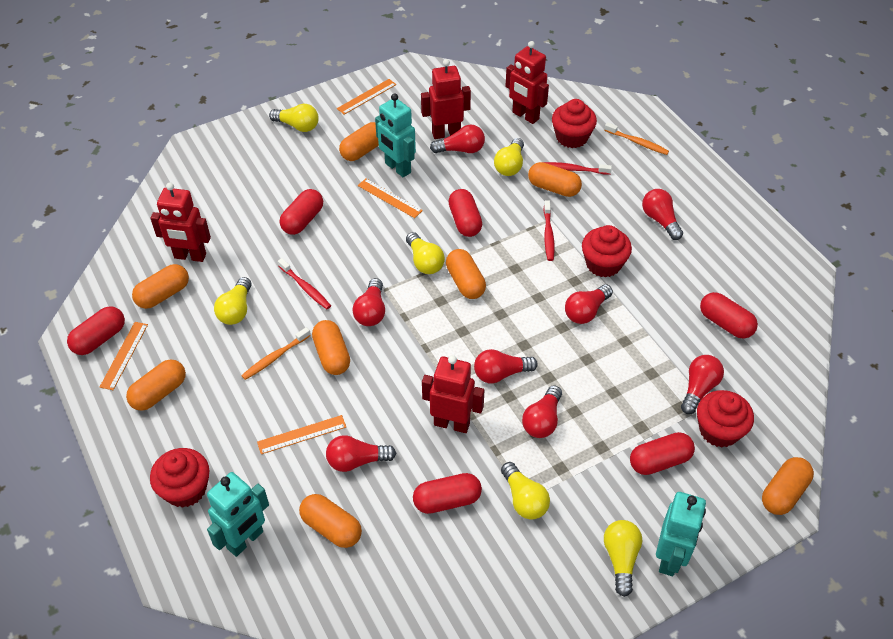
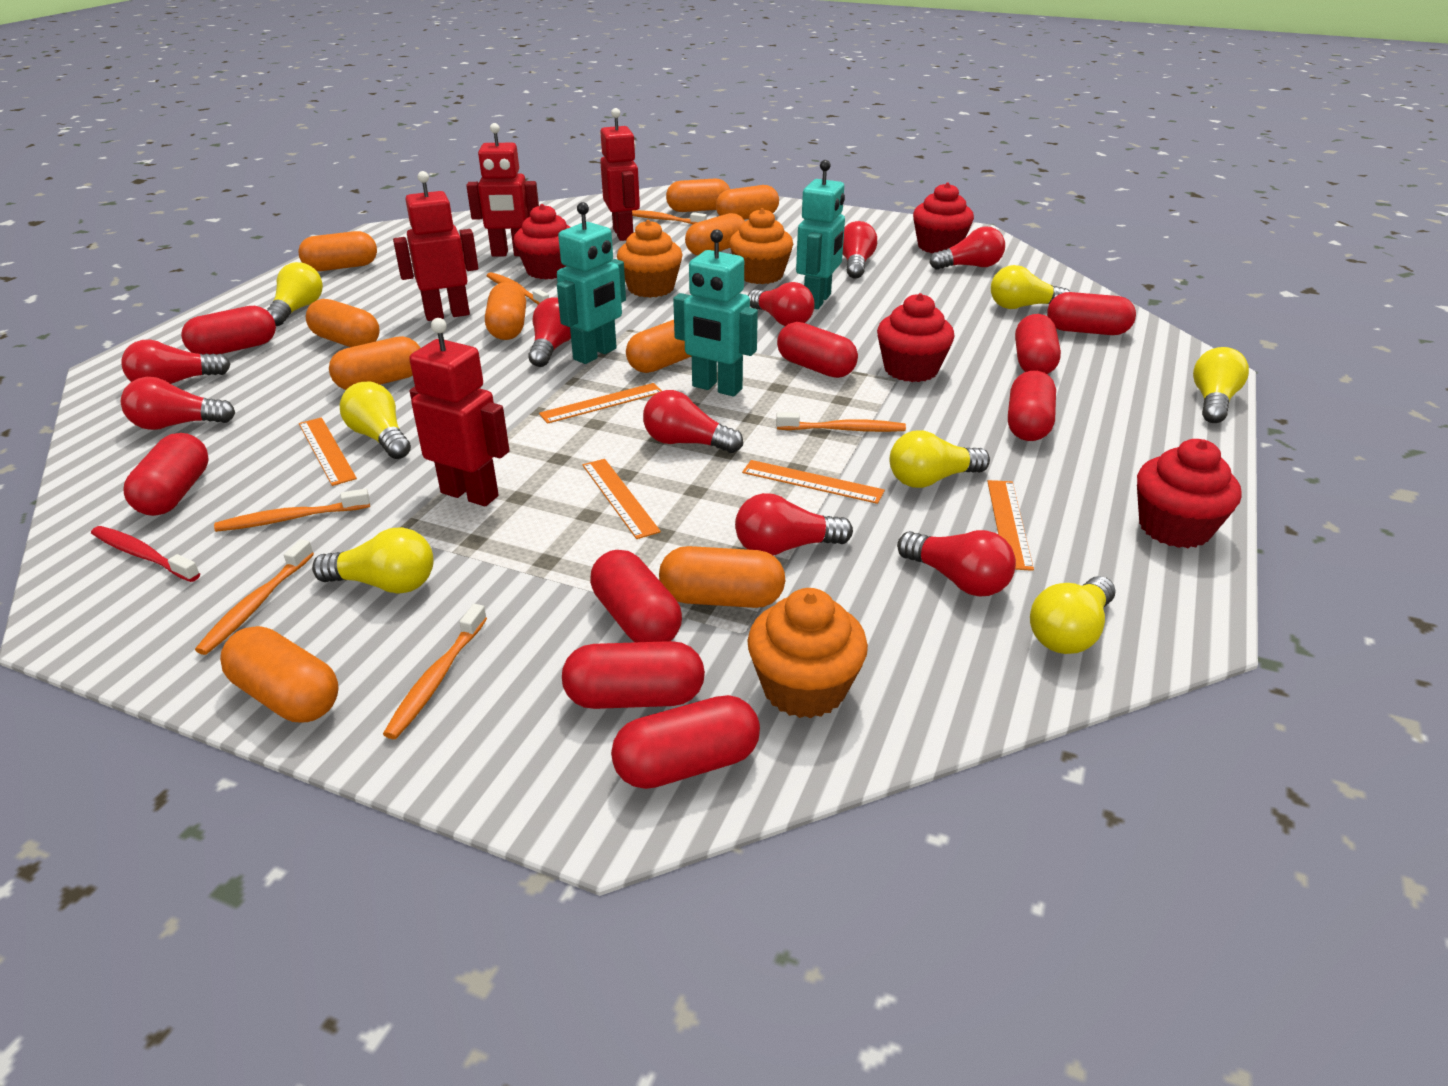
orange capsule: [126,360,186,411] [132,264,189,309] [299,494,362,548] [312,320,350,375] [339,122,379,161] [446,249,486,299] [528,162,582,197] [762,457,814,515] = 8 -> [220,626,339,723] [298,231,377,271] [306,299,380,347] [329,336,420,390] [485,282,526,340] [626,320,692,373] [659,546,785,608] [666,178,730,212] [685,213,745,256] [716,185,779,220] = 10
orange cupcake: none = 0 -> [617,220,682,298] [730,208,793,284] [747,588,868,718] = 3
orange ruler: [100,322,148,390] [257,415,346,454] [337,79,396,115] [358,179,423,218] = 4 -> [299,417,357,486] [539,383,662,424] [583,459,661,539] [742,460,885,504] [987,480,1034,571] = 5
orange toothbrush: [241,327,311,380] [604,122,669,155] = 2 -> [195,539,314,655] [214,489,370,532] [383,604,487,739] [487,272,549,304] [632,210,707,224] [776,412,906,432] = 6
red capsule: [67,306,125,355] [280,189,323,235] [413,473,482,514] [448,189,482,237] [630,432,695,475] [700,292,758,339] = 6 -> [123,433,209,516] [181,306,276,355] [562,641,705,709] [590,550,682,642] [611,695,760,789] [777,322,858,378] [1008,371,1056,441] [1015,314,1061,374] [1047,292,1136,335] = 9
red light bulb: [326,435,396,472] [352,278,385,326] [430,125,485,153] [474,349,538,383] [522,385,562,438] [565,284,613,324] [642,189,683,240] [681,355,724,414] = 8 -> [121,340,231,384] [121,377,235,430] [529,297,571,367] [643,390,743,453] [735,493,853,555] [748,282,815,326] [843,221,877,279] [897,530,1016,597] [930,226,1005,270] = 9
red toothbrush: [278,258,331,309] [543,162,612,175] [543,200,555,261] = 3 -> [91,526,200,582] = 1
yellow light bulb: [214,277,251,325] [269,104,319,132] [406,232,445,274] [494,138,524,176] [501,462,550,520] [604,520,642,597] = 6 -> [267,262,323,326] [312,527,434,594] [340,382,411,459] [890,430,990,488] [991,265,1070,309] [1030,576,1115,654] [1193,347,1249,423] = 7

